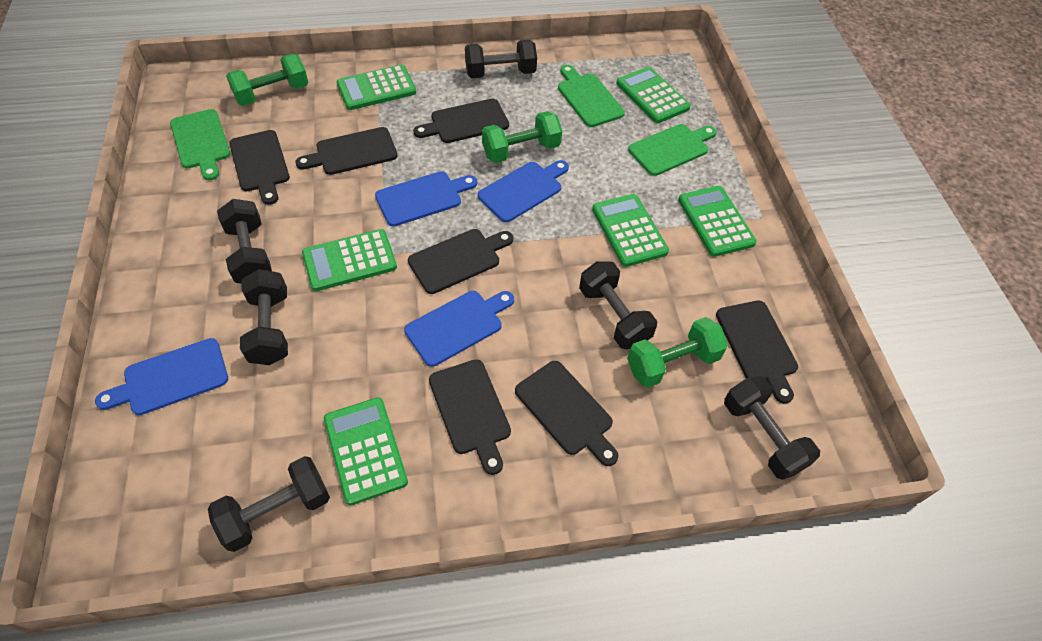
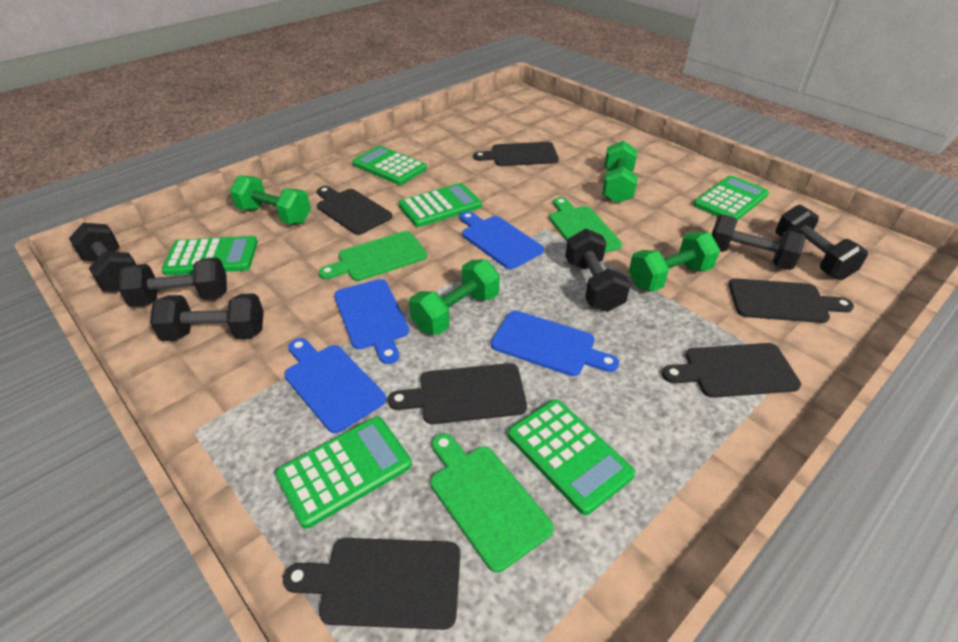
black cutting board: [229,130,290,205] [296,127,397,175] [408,229,513,294] [413,99,509,143] [429,359,511,475] [515,361,619,466] [716,301,798,404] = 7 -> [283,538,460,630] [317,186,392,235] [388,363,527,424] [473,142,559,166] [662,343,801,398] [729,278,854,323] = 6
green dumbbell: [226,54,309,106] [482,111,562,163] [627,317,728,388] = 3 -> [230,175,311,224] [409,259,500,335] [602,140,637,203] [629,232,720,291] = 4

